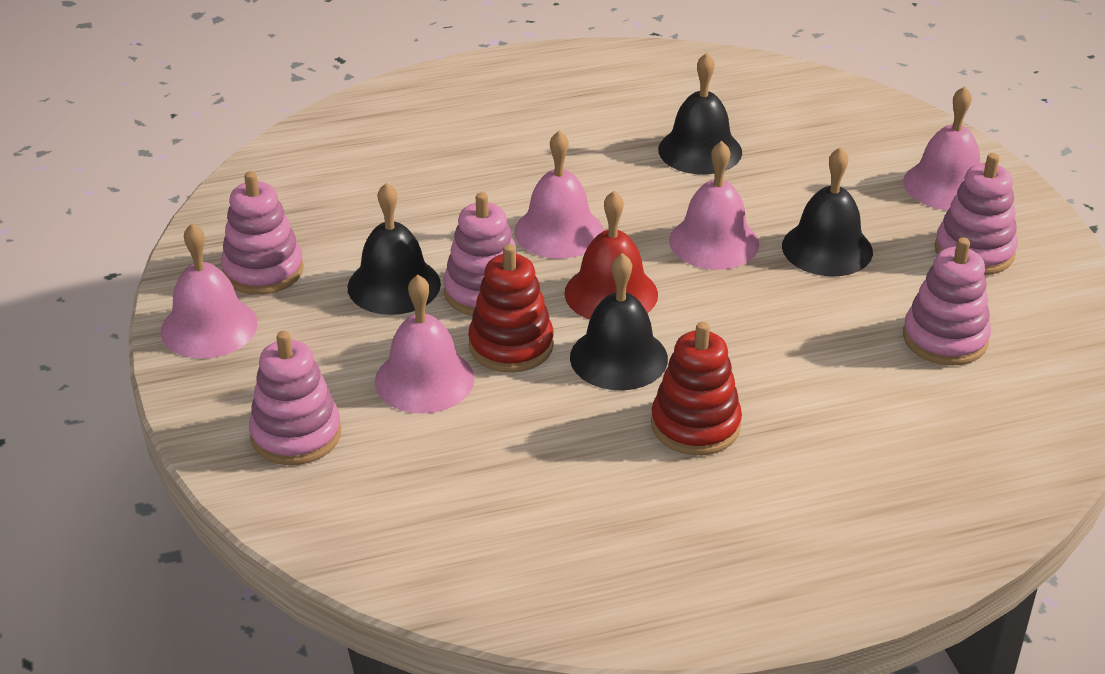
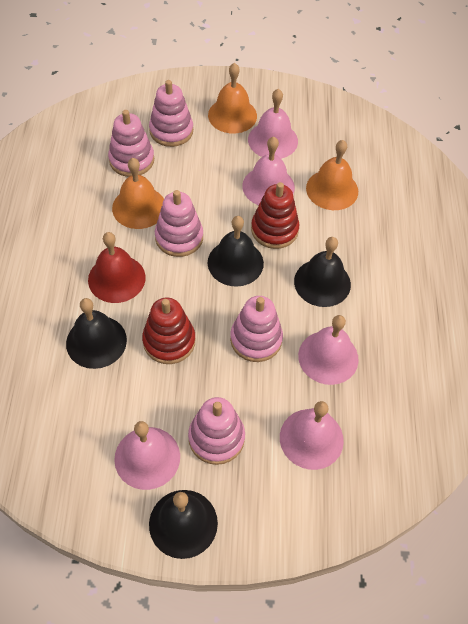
orange bell: none = 0 -> [112,158,164,229] [208,63,257,133] [306,140,358,210] = 3

